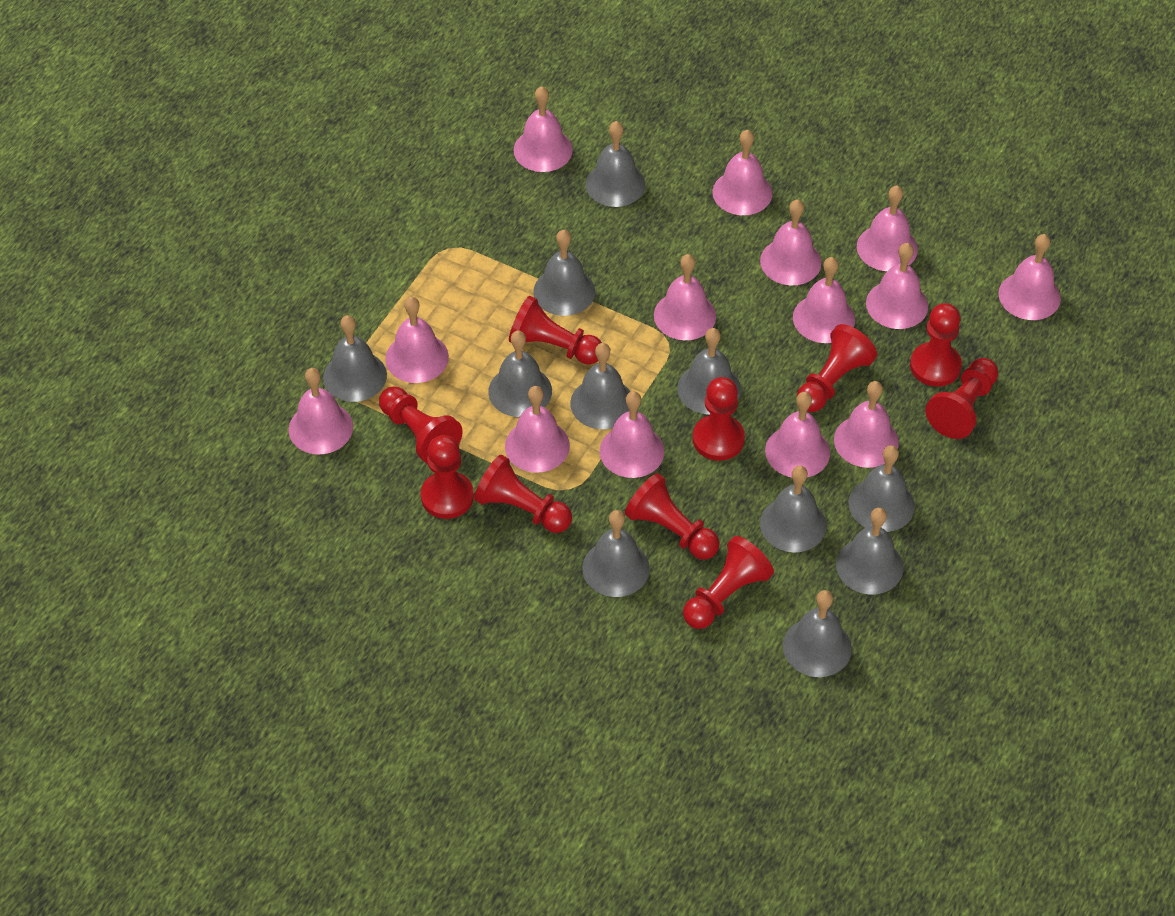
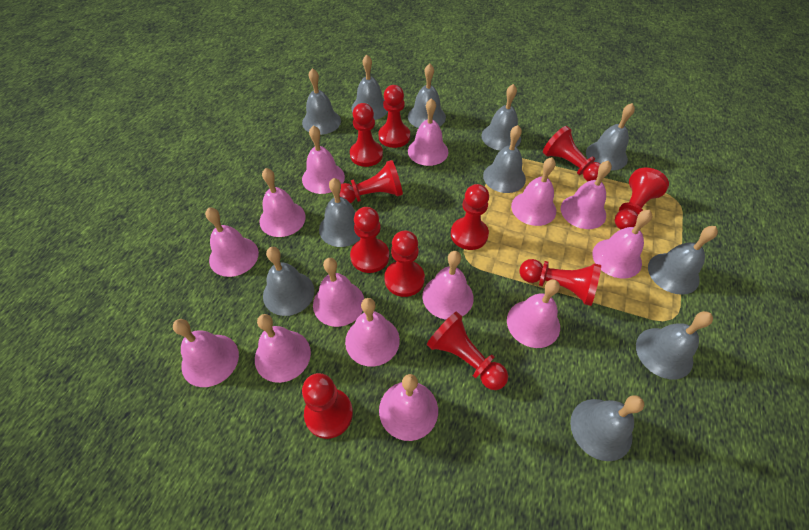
red pawn: [379,386,463,464] [421,435,474,519] [474,454,572,533] [509,296,602,365] [625,473,720,560] [683,536,774,629] [693,377,745,461] [797,324,877,412] [910,303,962,387] [925,358,998,439] = 10 -> [302,373,353,439] [340,160,403,203] [350,103,383,167] [350,207,389,273] [378,85,410,148] [384,230,425,297] [427,311,508,390] [451,184,489,250] [519,259,601,306] [543,126,600,181] [615,168,669,229] = 11

